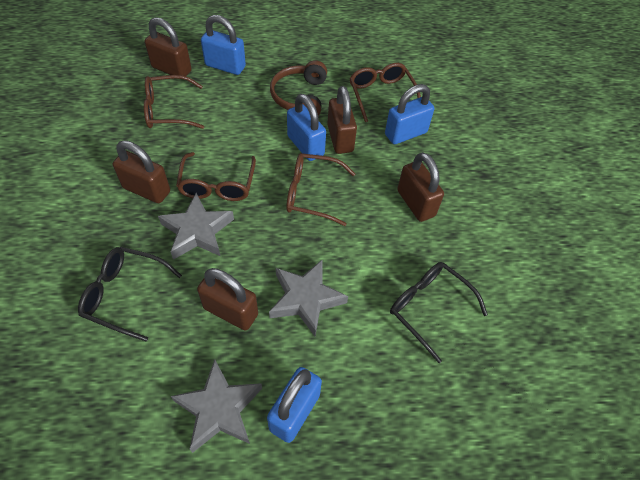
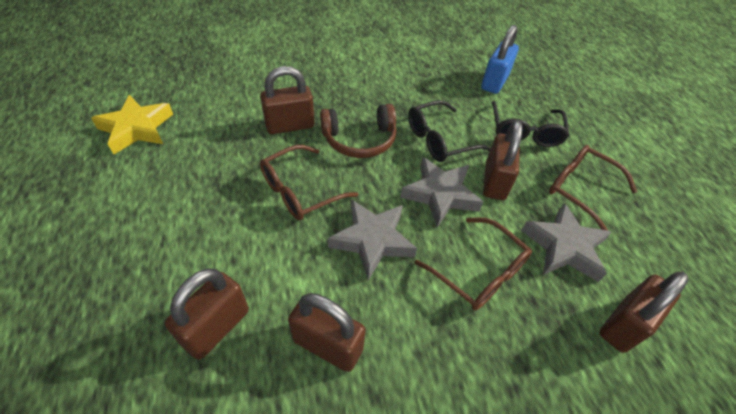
blue padlock: [201,15,246,75] [267,367,322,443] [287,94,326,161] [385,84,434,144] = 4 -> [481,25,519,94] = 1
brown glasses: [144,75,204,129] [176,152,256,201] [286,153,355,226] [350,63,421,122] = 4 -> [260,145,358,221] [415,218,532,310] [549,145,637,231] = 3
yellow star: none = 0 -> [91,95,173,154] = 1

